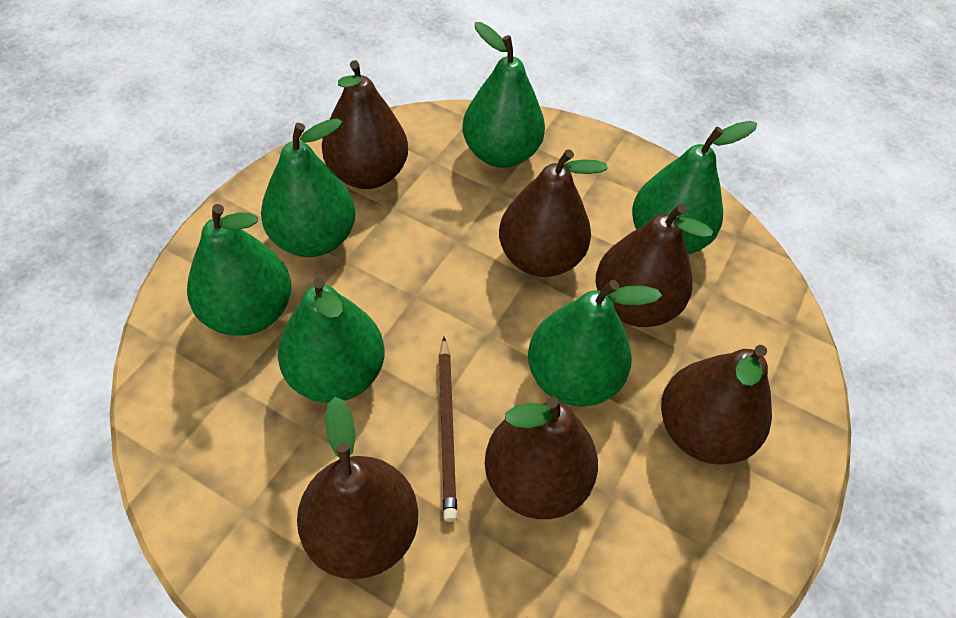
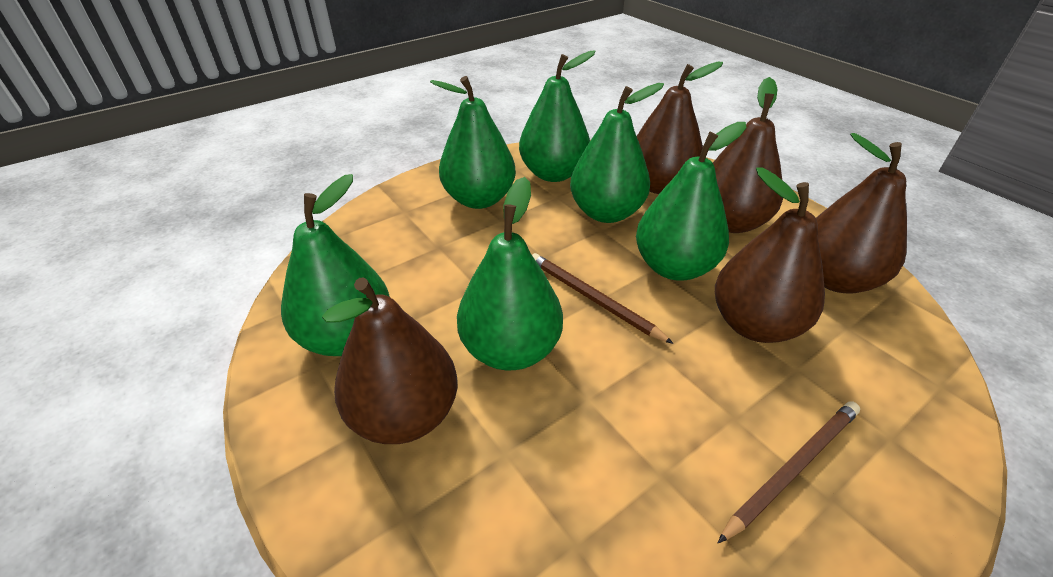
brown pear: [297,397,418,579] [322,60,408,189] [485,396,598,519] [499,149,608,277] [596,204,713,327] [661,345,772,465] = 6 -> [322,277,458,444] [637,62,723,194] [713,77,783,233] [715,167,825,343] [816,133,907,293] = 5
brown pencil: [439,337,457,522] = 1 -> [532,253,674,344] [718,401,860,543] = 2

